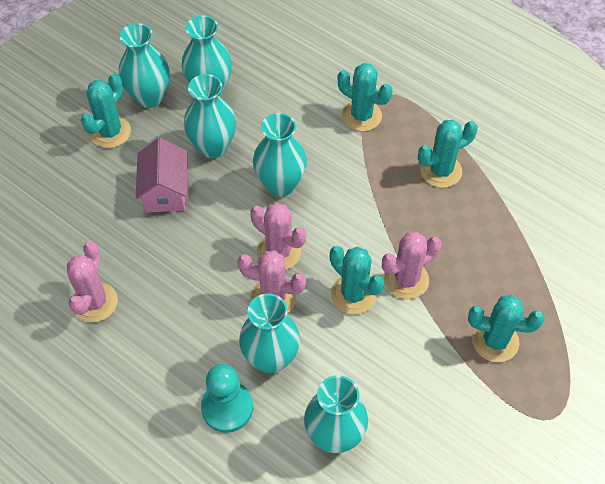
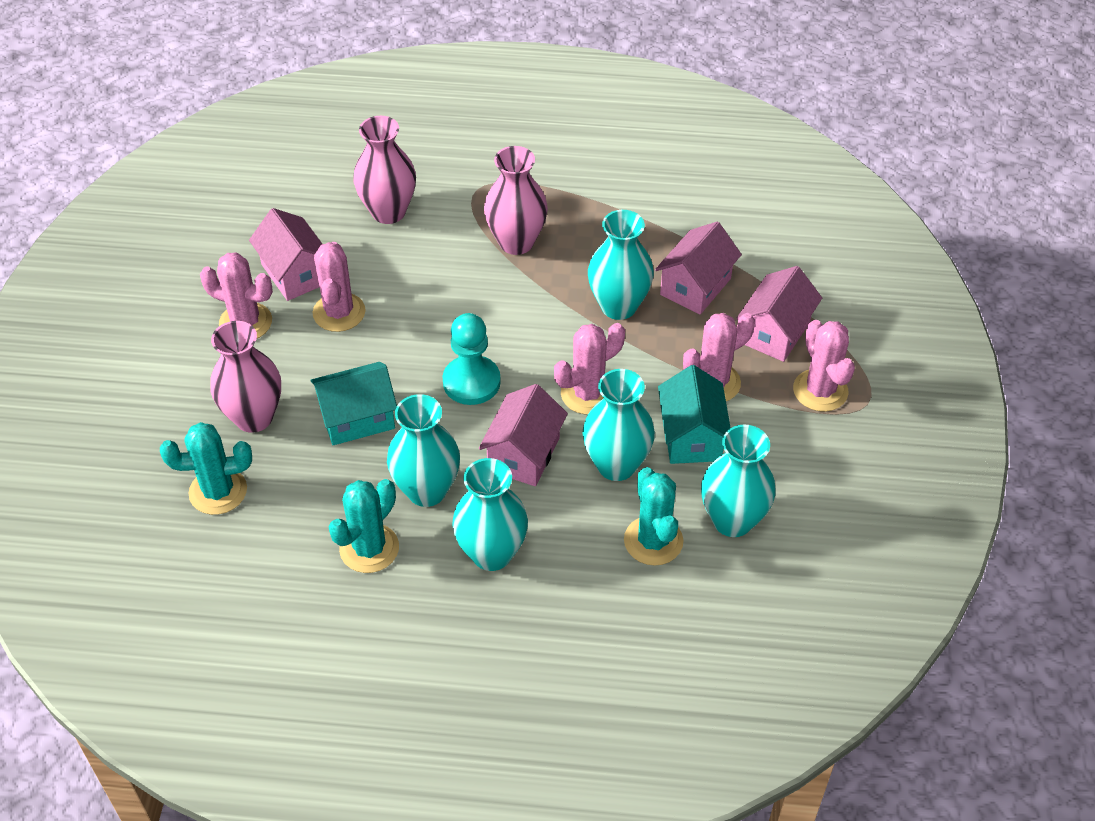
pink cactus: [67,242,118,322] [237,250,306,313] [250,203,306,270] [382,232,442,299] = 4 -> [200,252,273,338] [313,242,366,332] [554,323,625,415] [683,313,755,401] [793,320,855,412] = 5
pink house: [136,138,187,213] = 1 -> [249,208,322,301] [479,384,568,486] [655,222,742,314] [736,266,822,362] = 4
pink vase: none = 0 -> [210,321,281,433] [353,116,416,224] [484,146,548,255] = 3
turquoise cactus: [81,73,131,148] [330,246,384,315] [338,63,393,131] [418,120,478,188] [468,295,544,362] = 5 -> [160,422,252,515] [329,479,399,573] [624,467,683,566] = 3
turquoise house: none = 0 -> [310,362,397,445] [658,365,731,464] = 2
turquoise vase: [119,23,170,108] [182,16,232,96] [184,74,236,158] [239,293,300,374] [253,113,307,197] [304,375,368,453] = 6 -> [387,394,460,507] [452,458,528,571] [582,369,655,481] [588,210,654,320] [701,425,775,537] = 5

